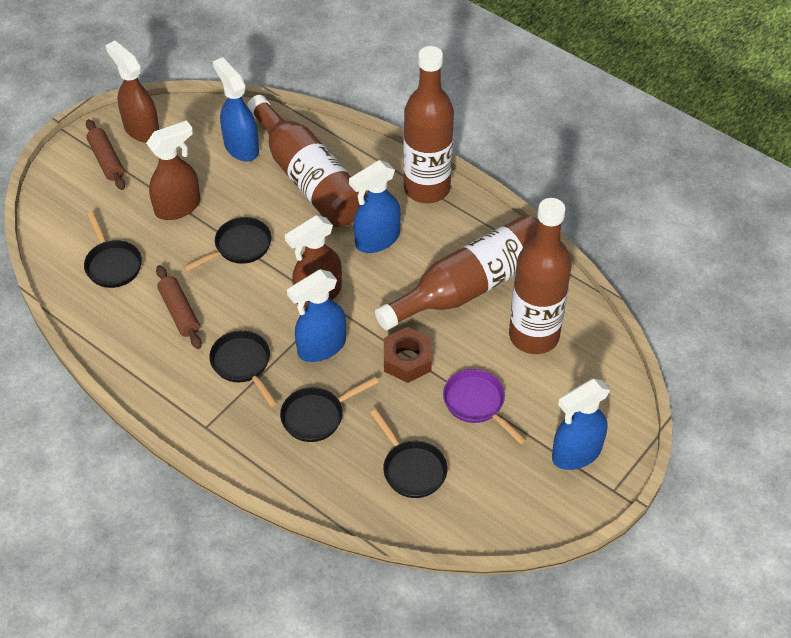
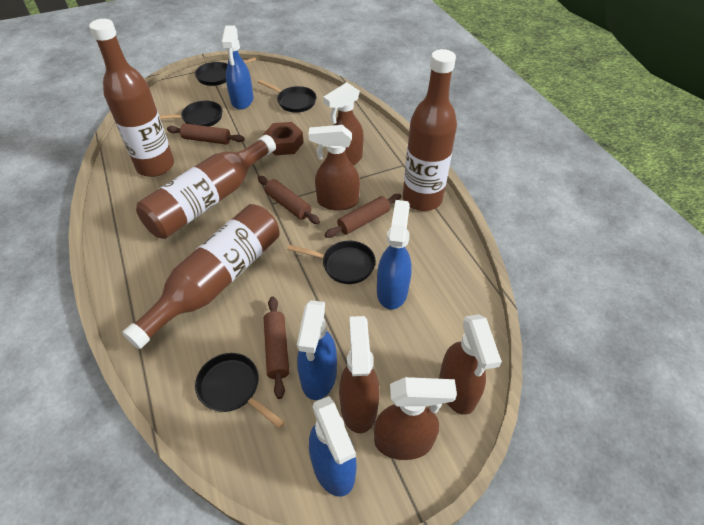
brown rolling pin: [86,119,125,190] [156,265,202,349] = 2 -> [167,123,245,144] [258,176,320,224] [264,296,289,399] [324,194,401,238] = 4
brown spray bottle: [106,41,159,143] [146,120,200,220] [285,215,342,308] = 3 -> [308,125,360,211] [323,82,364,166] [339,316,380,433] [374,377,457,460] [439,314,502,415] = 5
purple pan: [443,369,527,445] = 1 -> none = 0

